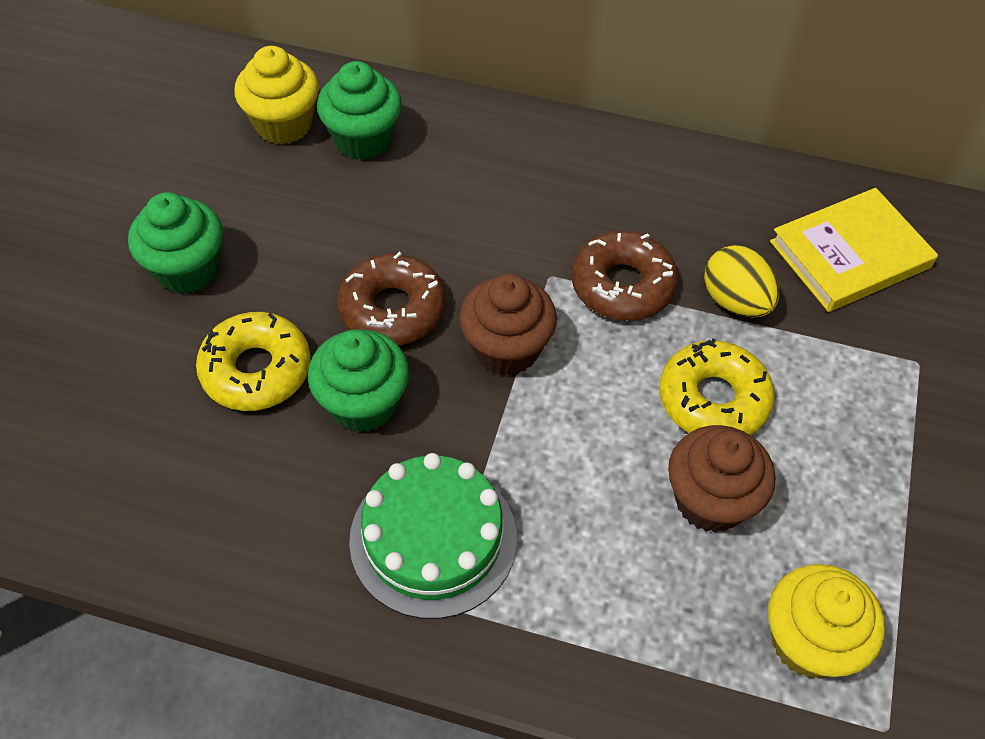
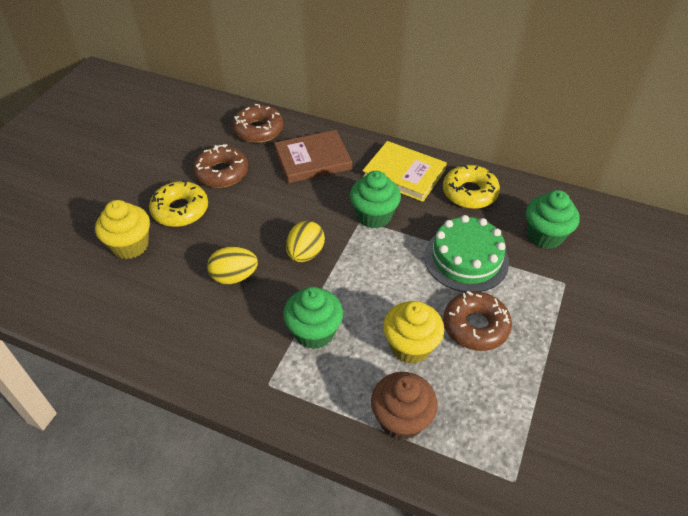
brown book: none = 0 -> [274,130,352,183] = 1
brown cupcake: [459,274,557,376] [668,425,775,533] = 2 -> [371,372,438,440] = 1
brown donut: [337,252,446,346] [572,231,678,321] = 2 -> [193,144,248,188] [232,104,283,143] [443,291,512,351] = 3
yellow egg: [704,245,779,318] = 1 -> [207,246,258,284] [286,221,325,262] = 2

